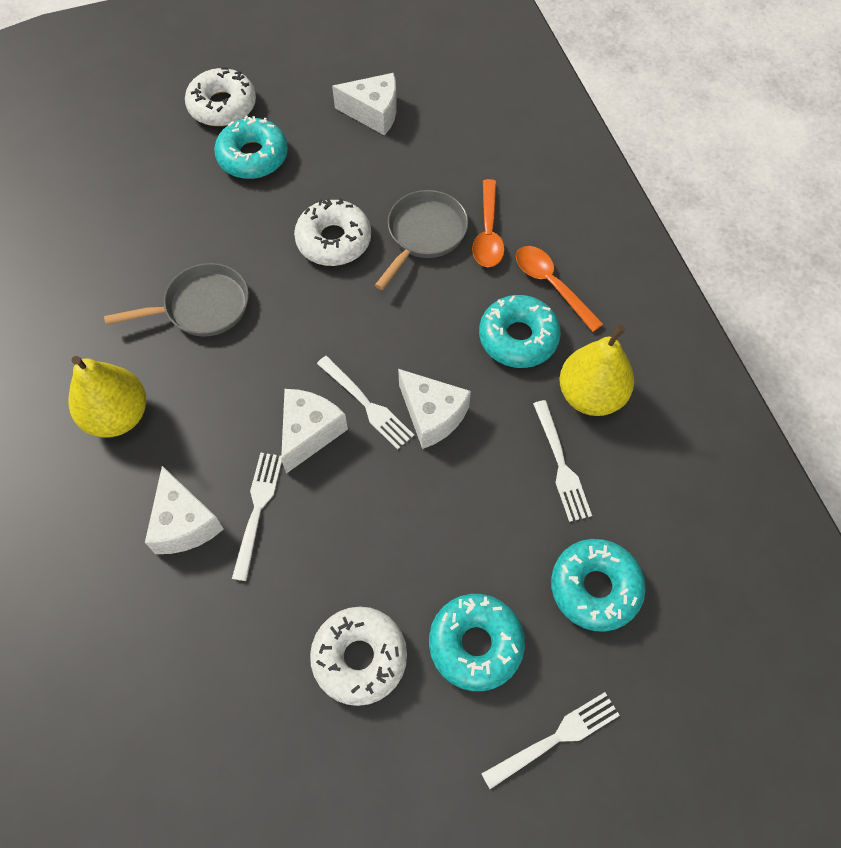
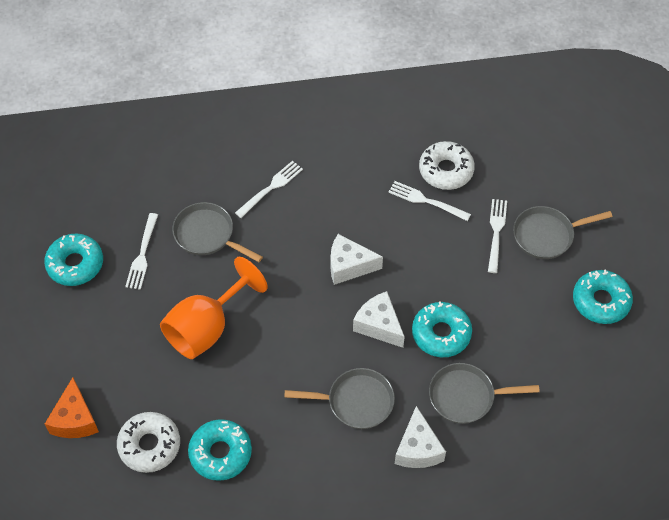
grey pan: [104,263,249,336] [375,190,468,290] = 2 -> [172,202,263,262] [284,368,395,429] [429,363,540,424] [513,206,613,259] = 4
orange cheese: none = 0 -> [45,377,99,438] = 1
orange goblet: none = 0 -> [160,257,268,359] = 1
orange spoon: [472,179,505,267] [516,246,603,332] = 2 -> none = 0
white cheese: [145,466,224,554] [281,389,348,474] [332,73,397,135] [398,369,471,449] = 4 -> [331,234,383,285] [353,291,405,348] [395,406,446,468] = 3
white donut: [185,67,256,126] [294,198,371,266] [310,607,407,706] = 3 -> [117,412,180,473] [419,141,475,190] = 2
yellow pear: [68,356,146,438] [559,325,634,416] = 2 -> none = 0

